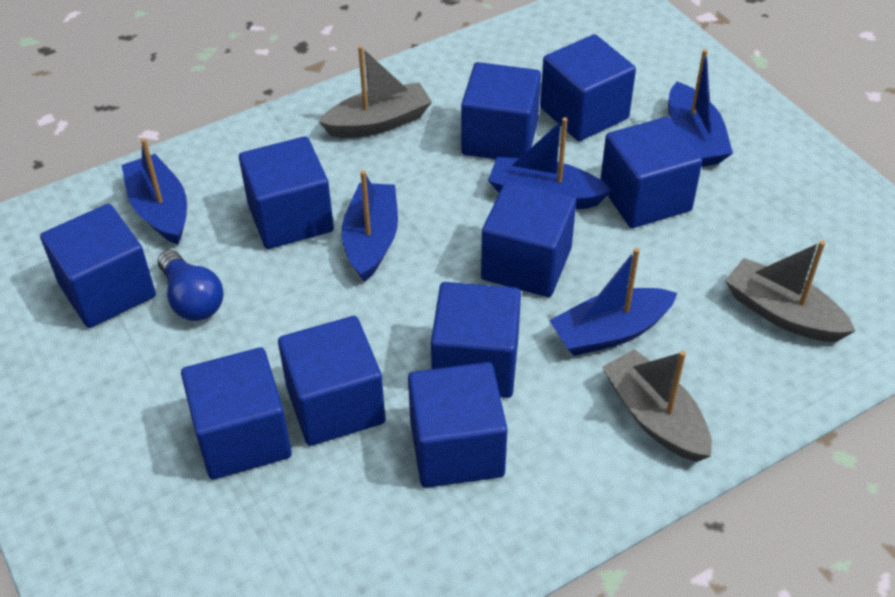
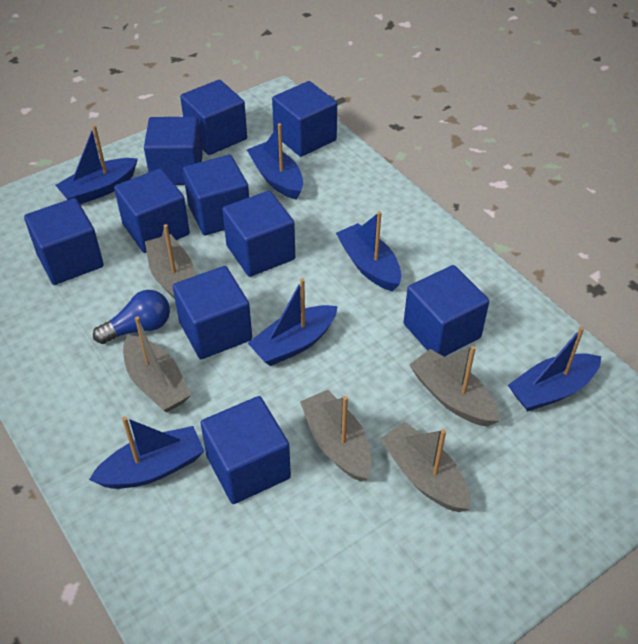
blue boat: [121,138,187,245] [342,170,398,282] [488,117,612,209] [549,248,677,356] [668,49,733,167] = 5 -> [55,125,138,204] [89,417,204,489] [247,123,303,200] [248,278,338,366] [336,211,401,291] [508,327,601,411] = 6
grey boat: [319,46,432,138] [602,349,712,462] [725,240,855,342] = 3 -> [123,316,191,412] [145,224,195,299] [300,390,371,482] [380,422,470,512] [409,346,499,427] = 5

